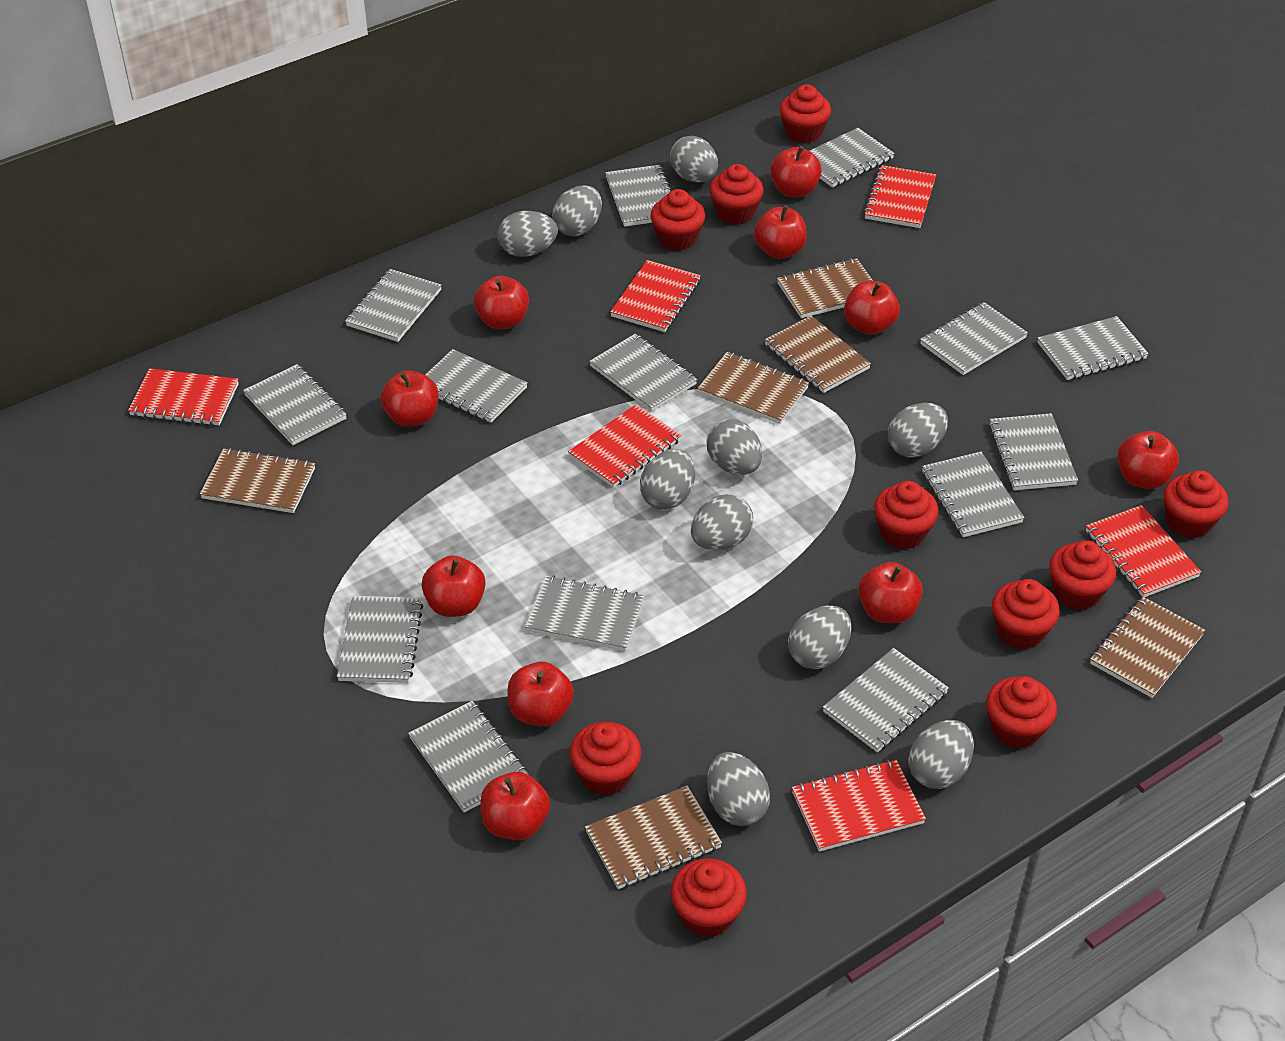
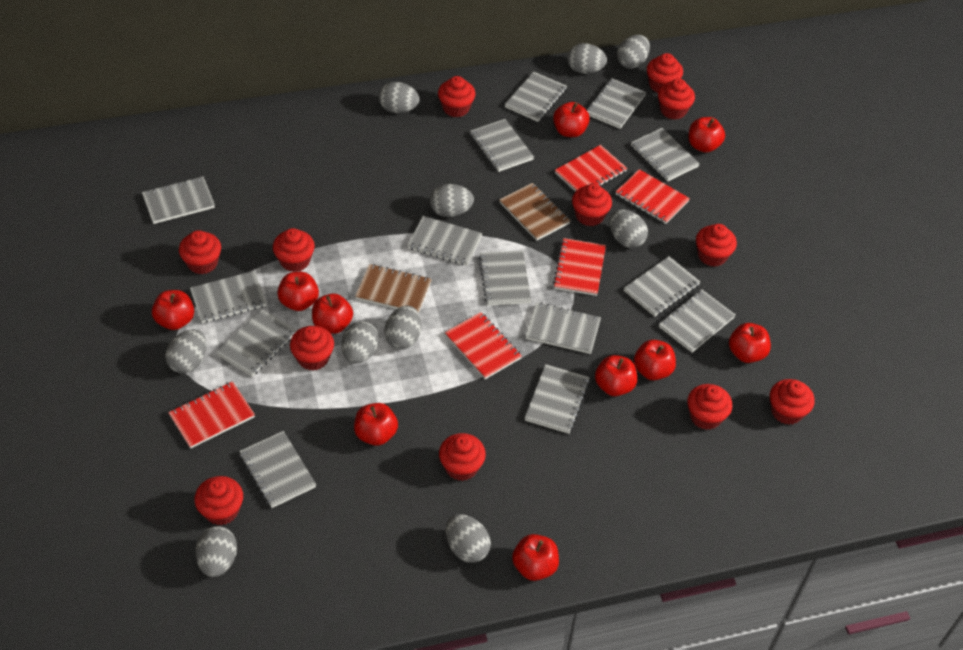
brown notebook: [200,448,315,513] [585,786,722,889] [698,352,809,424] [765,316,871,393] [777,258,873,318] [1090,597,1205,698] = 6 -> [355,264,432,313] [499,183,570,241] = 2
red cupcake: [570,722,641,795] [651,189,705,251] [671,858,747,937] [710,164,764,225] [780,84,831,143] [874,481,939,549] [986,676,1057,749] [992,579,1060,649] [1049,540,1116,610] [1163,470,1229,538] = 10 -> [179,230,221,274] [194,476,243,525] [273,228,315,272] [290,326,334,371] [438,76,476,117] [439,433,486,481] [572,184,612,226] [647,53,683,93] [658,78,695,120] [687,384,732,430] [696,224,737,267] [770,379,815,425] = 12
red notebook: [128,368,239,426] [568,404,681,488] [610,260,701,332] [792,760,926,852] [864,165,936,228] [1086,505,1201,597] = 6 -> [168,381,255,449] [445,312,522,379] [553,238,606,296] [555,145,627,192] [616,169,690,224] = 5

